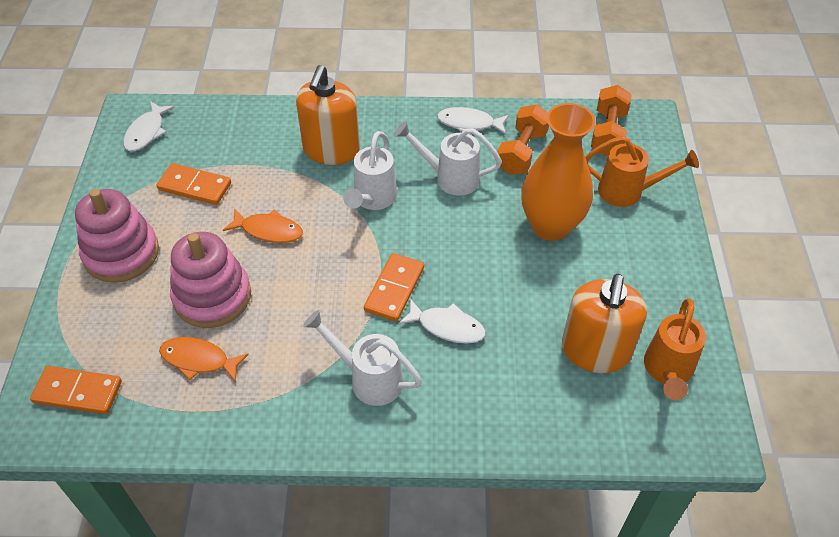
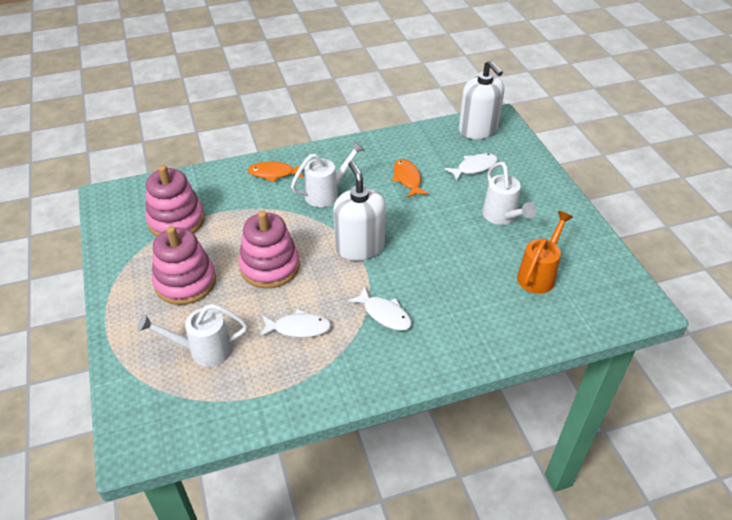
orange domino: [30,366,122,414] [157,163,231,205] [364,253,424,321] = 3 -> none = 0
orange dumbbell: [498,104,549,175] [591,85,632,156] = 2 -> none = 0
orange soap dispenser: [296,65,360,165] [562,274,647,373] = 2 -> none = 0
orange vase: [521,103,595,241] = 1 -> none = 0
orange watering can: [585,136,699,207] [644,298,706,400] = 2 -> [517,211,573,294] = 1
pink stacking toy: [75,189,159,283] [170,232,251,328] = 2 -> [145,165,205,236] [152,226,216,305] [238,210,300,289] = 3
white soap dispenser: none = 0 -> [333,161,386,261] [459,60,504,139] = 2

